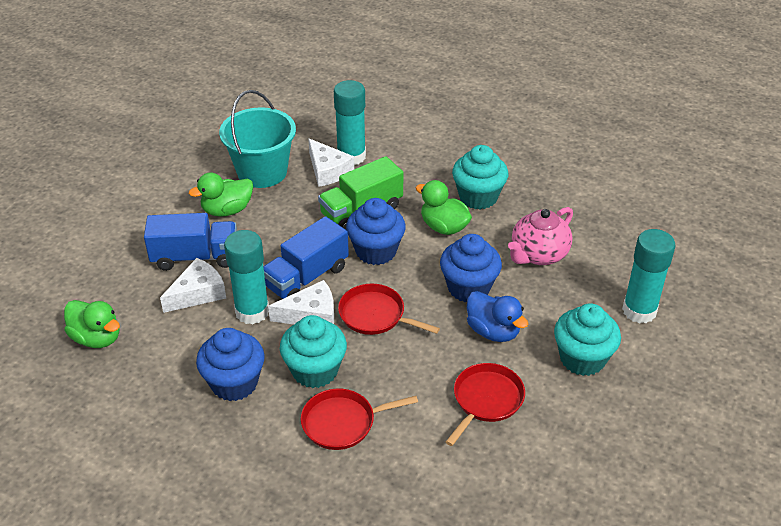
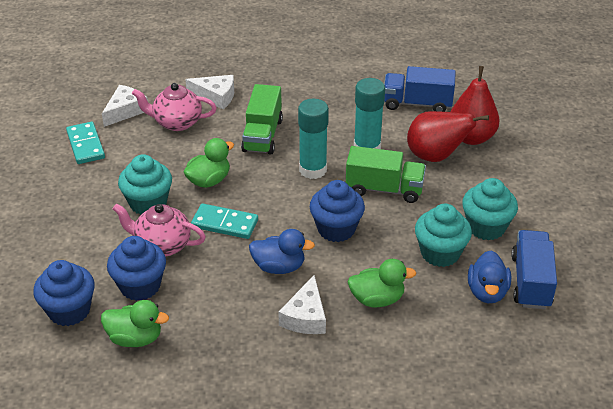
blue duck: [467,291,528,342] = 1 -> [249,229,315,274] [468,251,511,303] = 2
green truck: [318,156,403,230] = 1 -> [241,84,283,155] [346,146,426,203] = 2
pink teapot: [508,207,573,265] = 1 -> [113,203,206,257] [132,83,217,131] = 2
red pan: [301,389,418,450] [338,284,440,335] [446,363,525,446] = 3 -> none = 0
red pear: none = 0 -> [407,111,489,162] [451,66,499,145] = 2
turquoise bucket: [219,90,296,188] = 1 -> none = 0
turquoise domino: none = 0 -> [66,122,105,164] [191,204,258,239] = 2
turquoise glue stick: [224,230,269,325] [334,80,366,165] [622,229,676,323] = 3 -> [298,99,329,179] [354,78,385,149] = 2

